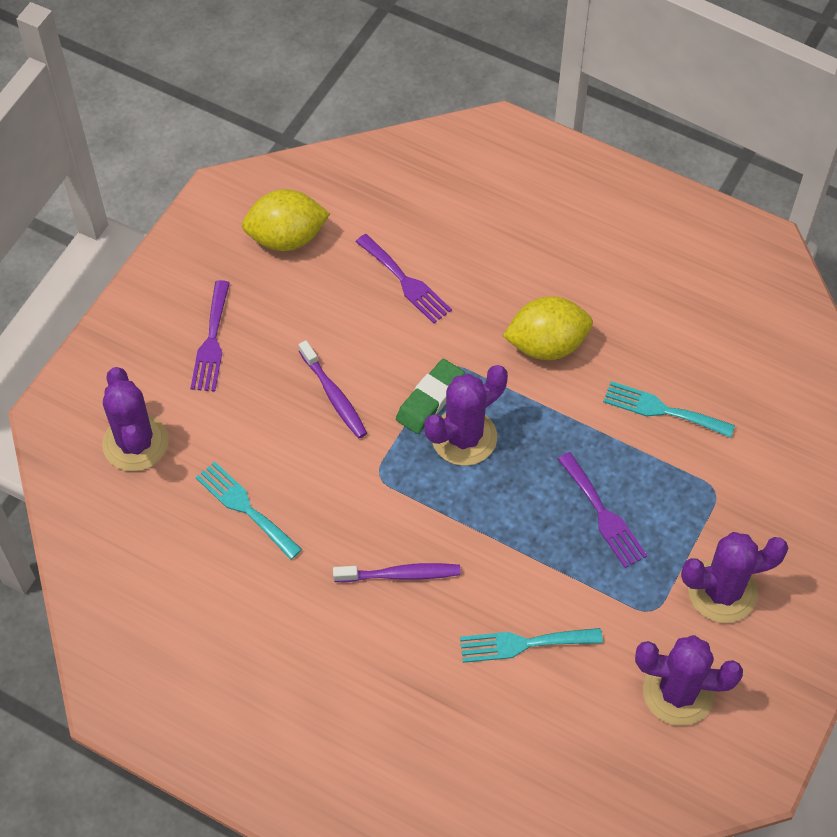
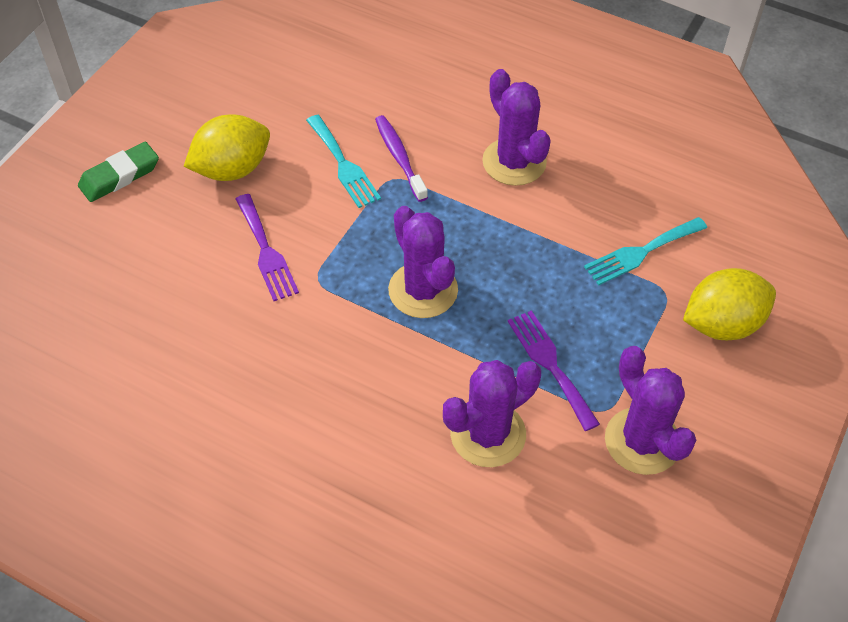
purple fork: [190,280,230,392] [356,234,452,324] [558,452,647,568] = 3 -> [236,194,299,301] [508,310,600,431] = 2
purple toothbrush: [299,340,367,438] [333,563,461,583] = 2 -> [375,115,428,202] = 1
turquoise fork: [196,461,302,560] [460,628,603,663] [603,381,735,438] = 3 -> [306,115,381,208] [584,217,707,285] = 2

